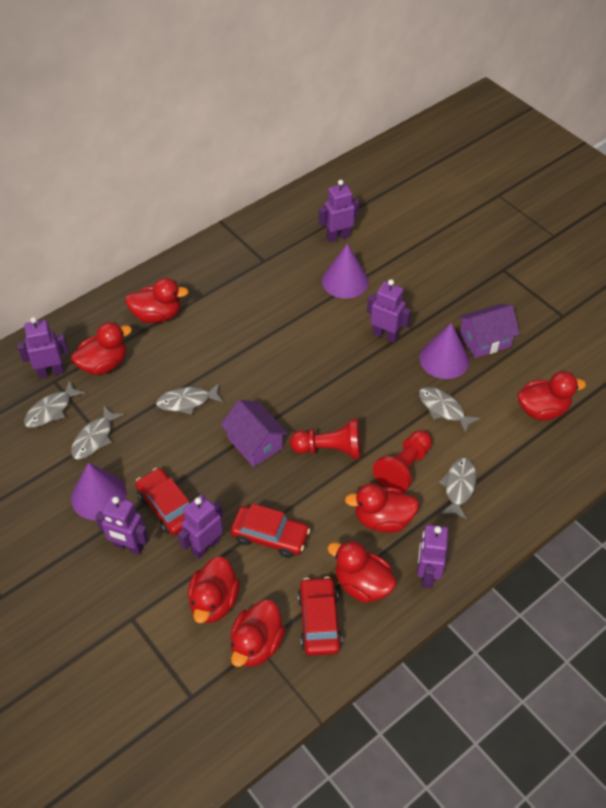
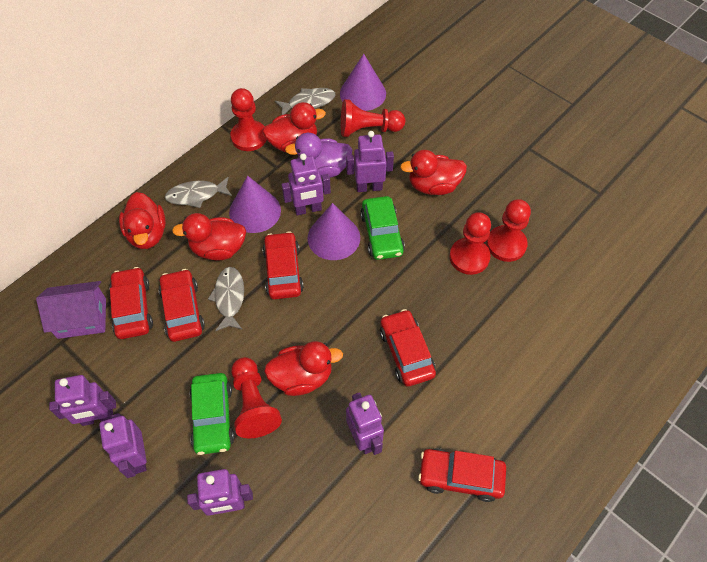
green car: none = 0 -> [190,373,234,455] [360,196,405,260] = 2
grey fish: [24,380,86,428] [71,406,124,460] [156,383,224,415] [419,387,480,434] [439,458,476,520] = 5 -> [165,177,232,208] [208,267,244,331] [275,88,335,115] = 3
purple duck: none = 0 -> [285,133,353,178] = 1
purple house: [221,400,288,467] [459,304,520,358] = 2 -> [36,281,106,339] = 1
red car: [135,468,190,535] [231,503,310,558] [298,577,342,656] = 3 -> [109,267,153,339] [158,269,205,342] [262,231,304,300] [380,309,436,387] [418,448,506,502] = 5
red duck: [71,322,132,375] [125,278,189,323] [188,556,240,623] [230,600,285,667] [327,540,397,603] [345,483,419,533] [517,371,586,421] = 7 -> [119,192,166,249] [172,213,246,260] [263,102,326,152] [264,341,343,396] [400,150,467,195] = 5
red pawn: [290,419,361,459] [373,430,432,493] = 2 -> [230,88,267,151] [231,357,282,438] [341,99,405,137] [449,212,491,275] [487,199,531,262] = 5

